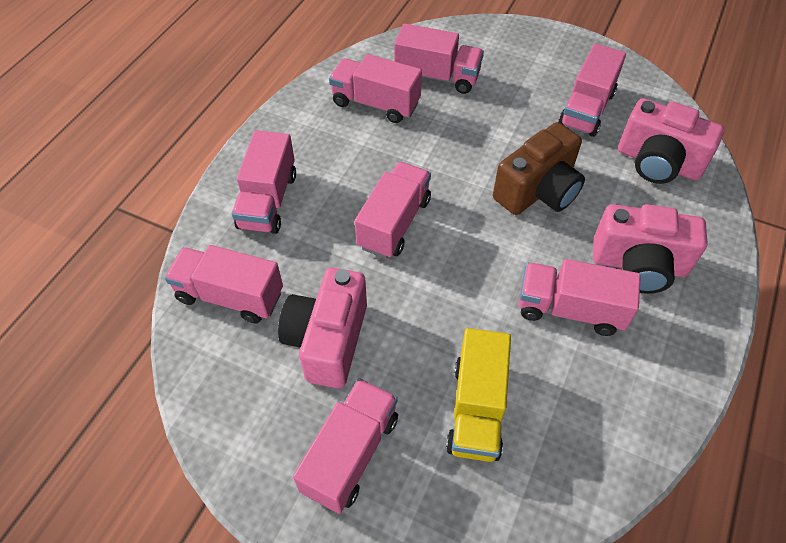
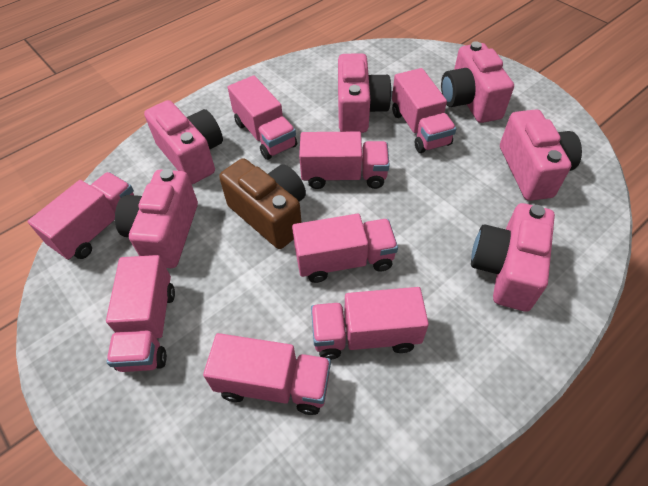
pink camera: [278,268,367,389] [593,204,707,294] [618,98,724,184] = 3 -> [115,169,198,268] [144,100,223,184] [338,53,392,133] [441,41,514,123] [471,203,555,312] [500,109,582,201] = 6
yellow truck: [446,328,511,462] = 1 -> none = 0

